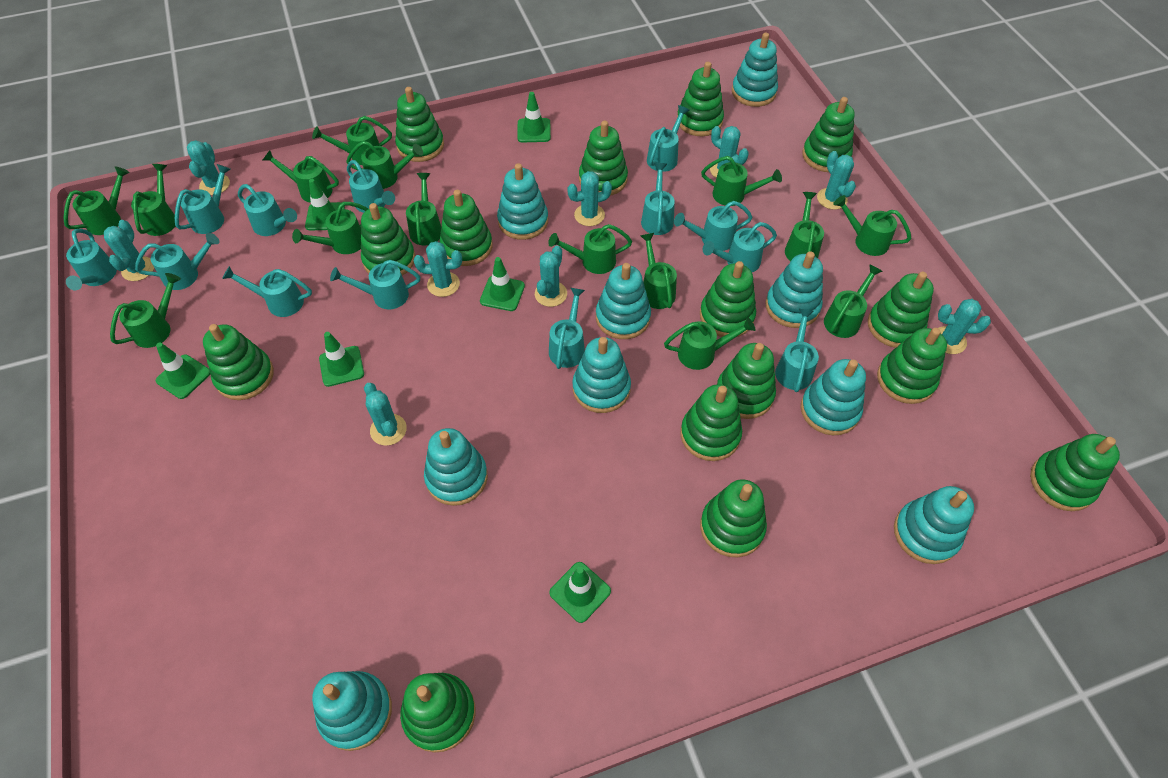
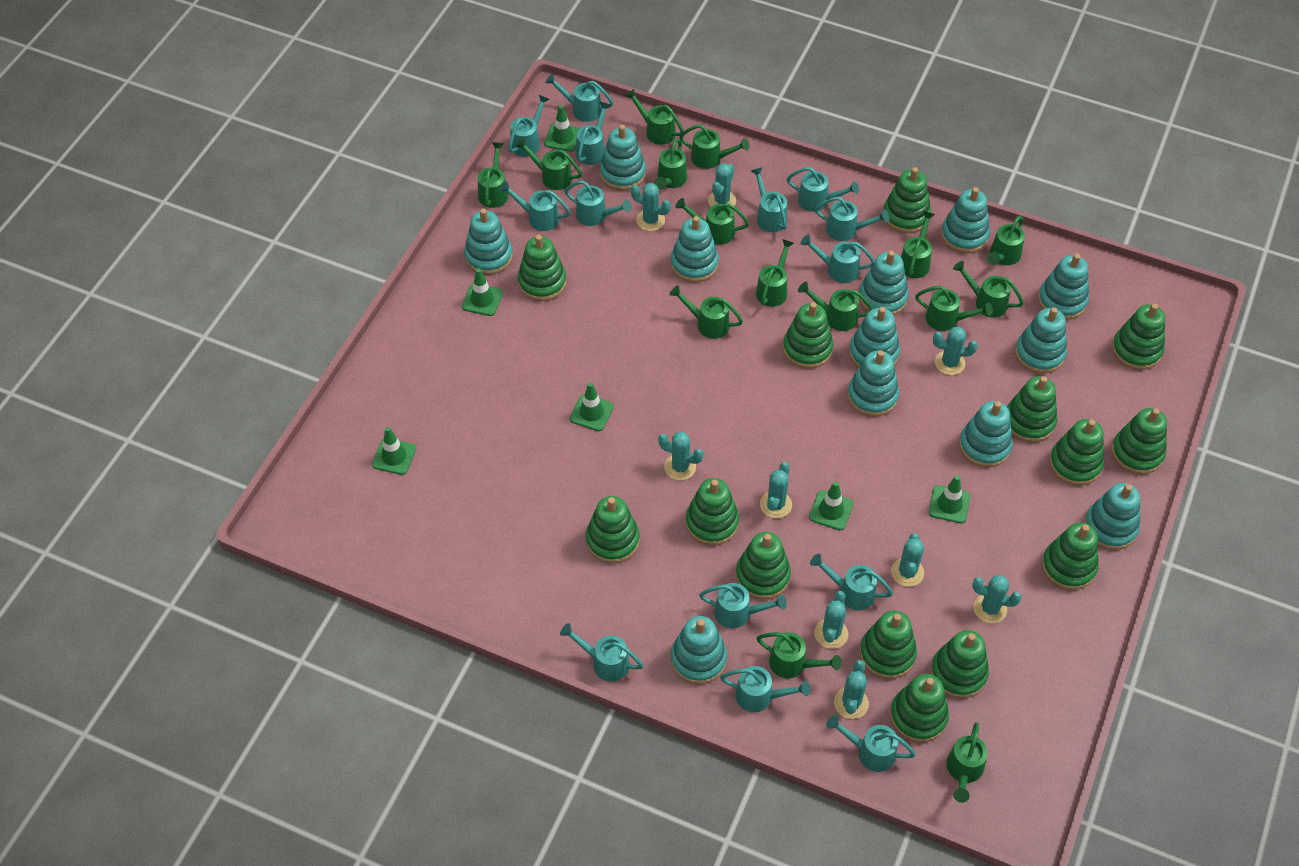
green stacking toy: [203,324,274,400] [361,203,415,275] [395,87,444,162] [400,673,476,753] [440,190,493,266] [579,121,628,196] [677,62,724,136] [681,384,742,461] [700,261,756,337] [700,479,767,558] [717,343,776,419] [802,97,855,172] [868,272,934,348] [877,328,947,404] [1030,434,1120,511] = 15 -> [518,235,567,301] [586,496,640,563] [686,478,739,545] [736,532,791,600] [783,302,833,369] [860,611,917,679] [883,167,931,233] [890,674,949,743] [931,630,989,699] [1007,376,1057,443] [1042,523,1099,590] [1049,419,1104,486] [1111,408,1167,475] [1112,304,1165,370] = 14
turquoise stacking toy: [312,671,392,751] [424,428,488,506] [497,163,548,240] [572,337,631,413] [596,263,651,339] [732,33,778,107] [765,251,823,328] [801,359,866,435] [894,486,974,564] = 9 -> [464,209,513,275] [600,125,646,191] [670,216,719,282] [671,616,727,684] [847,350,899,417] [849,307,900,368] [859,251,909,315] [941,187,990,253] [959,401,1013,467] [1015,307,1067,374] [1038,254,1089,320] [1084,483,1140,550] = 12
turquoise watering can: [66,229,117,290] [135,233,220,290] [175,164,230,234] [222,266,312,317] [238,184,297,236] [330,260,420,309] [347,160,395,213] [549,288,585,369] [641,163,675,235] [647,105,690,172] [674,201,752,251] [703,222,777,272] [775,309,819,392] = 13 -> [499,181,571,231] [508,95,549,157] [545,74,613,122] [560,623,644,682] [565,181,632,226] [576,102,611,165] [699,583,787,628] [720,666,810,712] [751,167,787,232] [787,167,859,212] [800,235,875,283] [810,554,893,610] [815,197,889,241] [827,715,916,772] = 14

